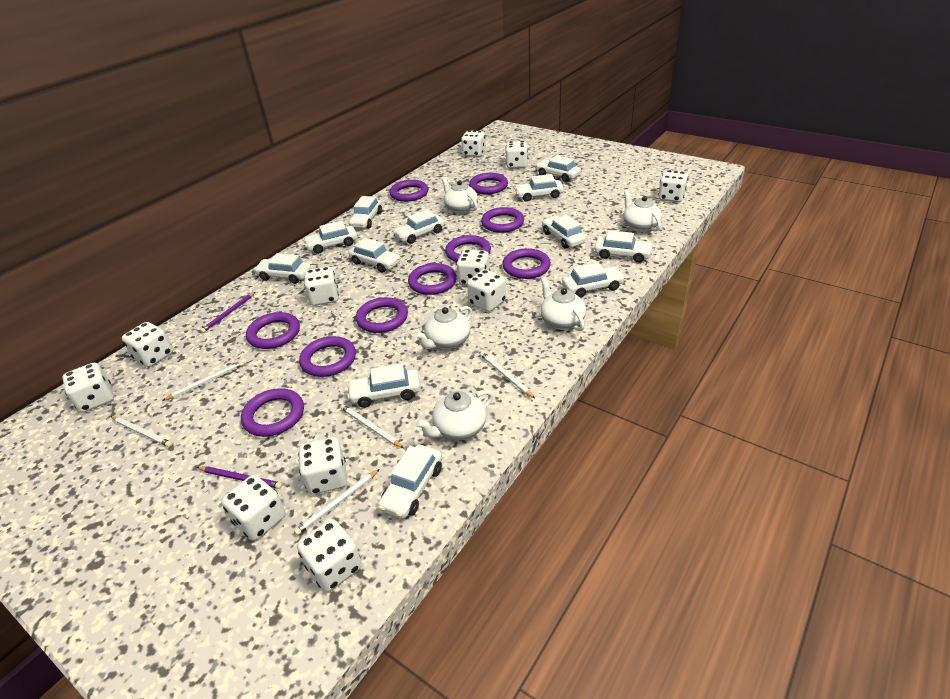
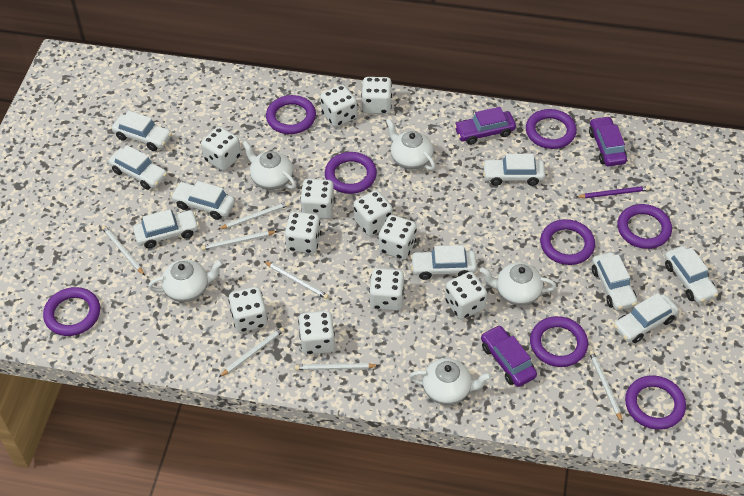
purple car: none = 0 -> [454,107,516,145] [481,325,537,387] [589,116,627,166] = 3
purple pencil: [197,466,282,489] [200,292,255,333] = 2 -> [577,186,650,198] = 1
purple ring: [241,388,304,437] [246,312,300,349] [299,336,356,377] [356,297,408,333] [390,180,428,202] [408,263,457,295] [445,235,491,262] [469,173,508,194] [481,207,524,233] [502,248,551,279] = 10 -> [43,287,100,336] [266,95,316,134] [325,152,377,194] [526,109,577,149] [530,316,588,367] [540,219,595,265] [617,204,672,249] [625,375,686,430] = 8
white car: [254,253,311,284] [303,221,357,254] [347,363,420,408] [349,196,382,228] [349,238,401,272] [378,445,442,519] [393,209,445,244] [514,174,564,202] [535,155,581,182] [542,215,586,249] [562,262,625,298] [594,230,654,263] = 12 -> [108,145,167,190] [112,111,172,151] [133,209,199,249] [171,181,235,220] [410,245,477,280] [483,154,545,186] [592,252,638,310] [614,293,679,343] [665,246,718,303] = 9
white pencil: [111,416,172,447] [162,361,244,401] [294,469,380,535] [341,404,404,448] [480,352,535,398] = 5 -> [102,226,145,276] [201,231,278,250] [219,202,289,229] [219,327,285,377] [264,261,329,299] [295,363,379,370] [589,350,623,423] = 7

